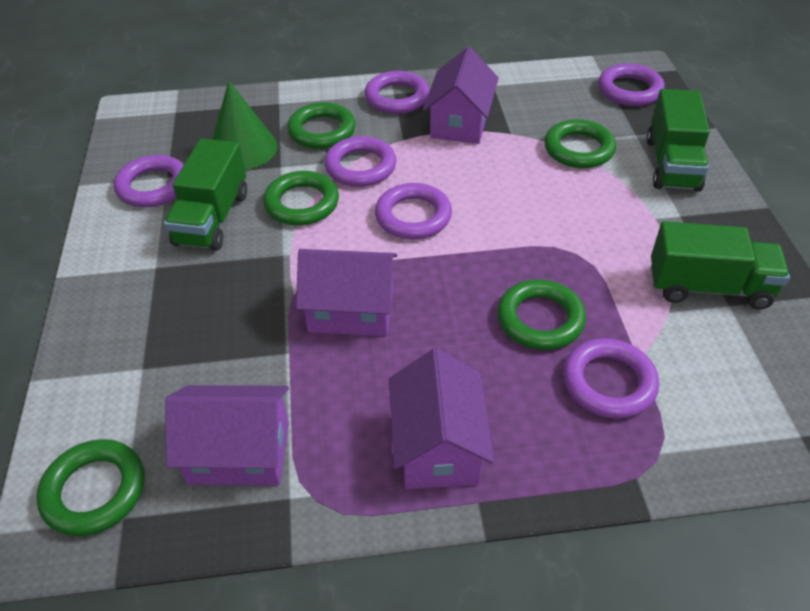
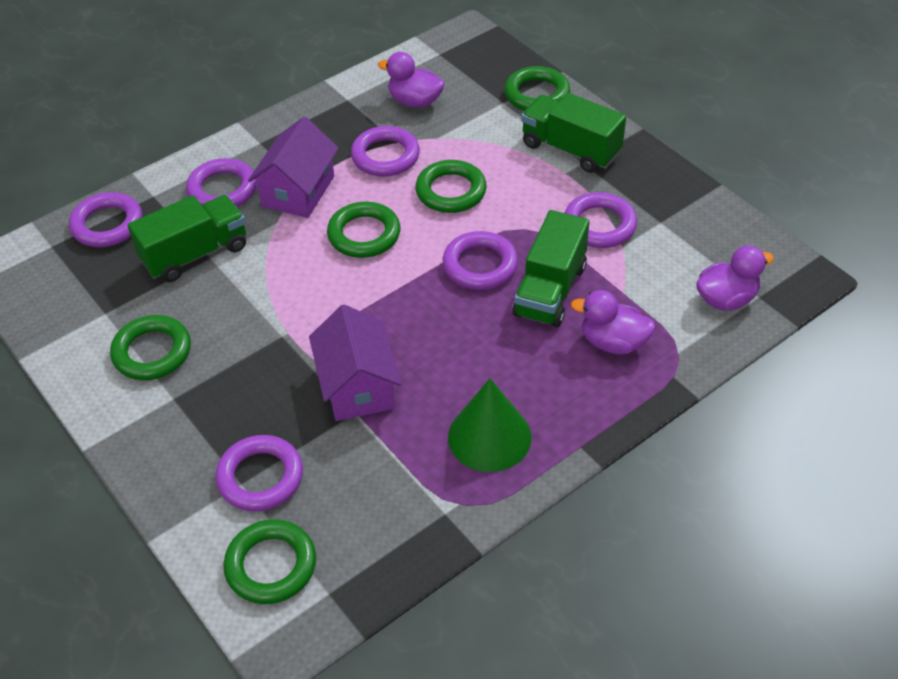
purple duck: none = 0 -> [378,52,445,108] [571,290,655,354] [696,246,774,310] = 3
purple house: [165,385,289,486] [296,249,397,336] [389,348,494,489] [423,47,499,144] = 4 -> [248,117,339,218] [309,305,401,421] = 2

